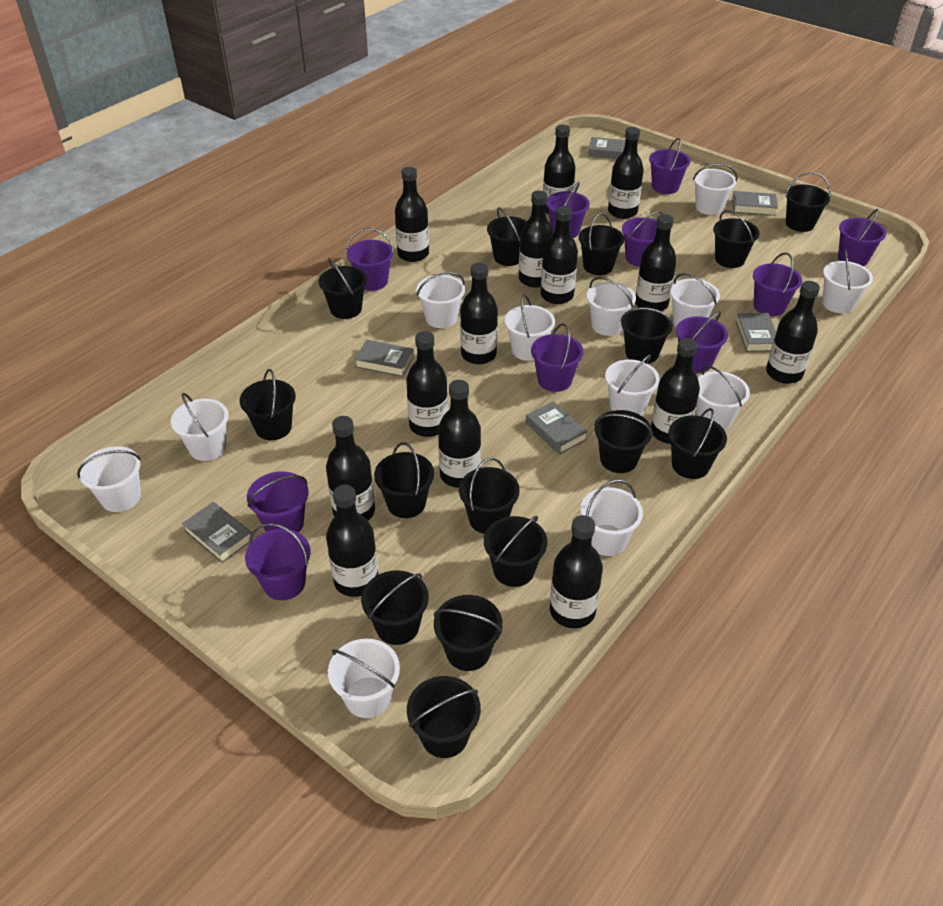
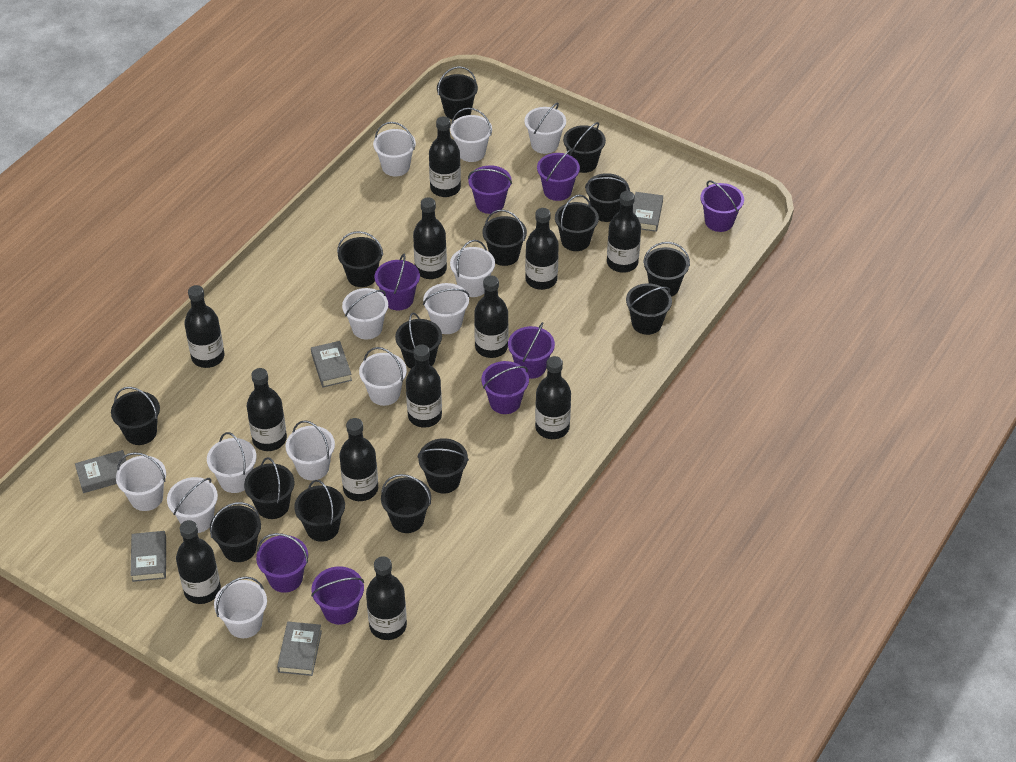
black bottle: [326,416,375,520] [326,485,378,597] [395,167,429,262] [406,331,448,437] [438,380,481,488] [460,263,498,365] [519,190,554,288] [541,206,578,304] [543,125,576,214] [550,515,603,628] [608,127,644,219] [635,214,677,311] [651,338,700,444] [766,281,820,384] = 14 -> [176,520,221,604] [184,285,224,368] [247,368,287,451] [340,418,378,501] [366,556,407,640] [406,344,442,428] [413,197,447,279] [429,116,461,197] [474,275,508,358] [525,208,559,290] [535,356,571,439] [607,191,641,273] = 12
grey book: [182,502,253,563] [355,340,414,377] [526,401,588,455] [588,137,626,159] [732,191,778,216] [735,313,776,352] = 6 -> [75,450,126,493] [131,531,166,582] [277,622,322,676] [311,341,352,387] [633,192,663,232] = 5
purple bucket: [245,523,310,600] [247,471,309,533] [346,228,394,291] [531,323,584,392] [546,182,589,238] [622,211,663,267] [649,138,691,194] [676,311,728,373] [753,252,802,316] [838,209,886,266] = 10 -> [256,533,308,593] [311,566,364,625] [375,254,420,310] [468,165,512,214] [481,361,529,414] [508,322,555,379] [537,149,580,201] [700,180,744,232] = 8

